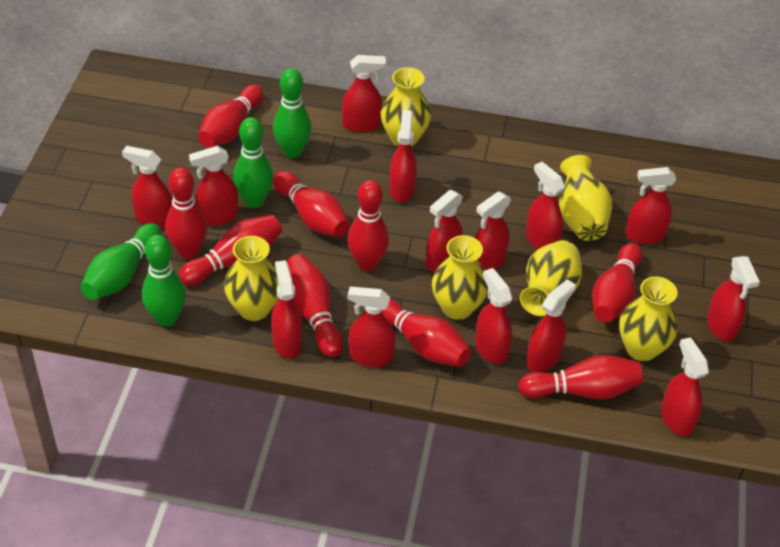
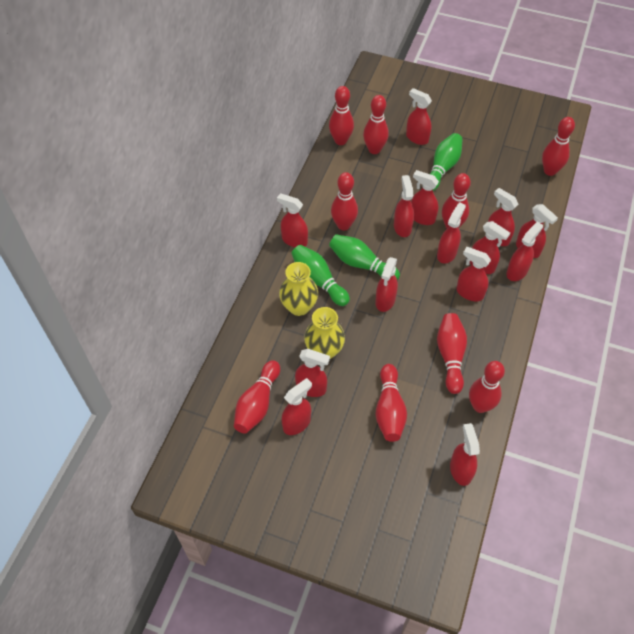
green bowling pin: [81,223,162,300] [142,235,186,327] [233,117,273,208] [273,68,311,158] = 4 -> [291,245,350,306] [329,234,400,280] [430,133,463,191] = 3
yellow vase: [224,236,279,321] [381,67,431,147] [432,235,488,320] [520,240,582,316] [559,155,612,241] [619,276,678,361] = 6 -> [279,262,318,316] [304,307,345,359] = 2

